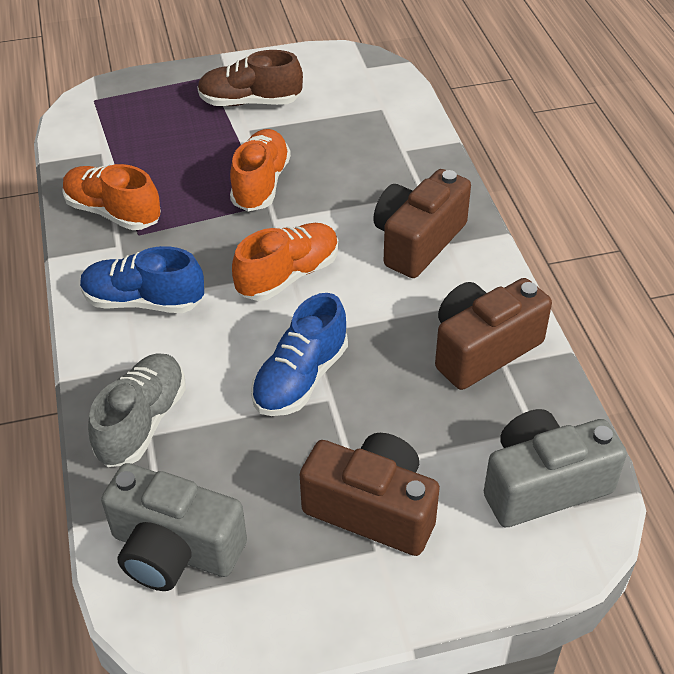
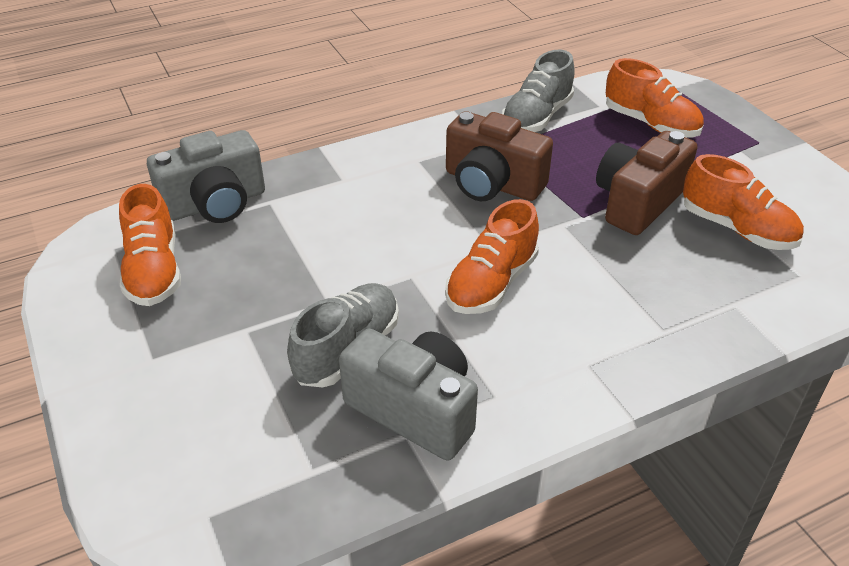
blue shoe: [80,246,204,313] [251,293,348,416] = 2 -> none = 0
brown camera: [300,433,440,556] [373,169,471,278] [435,278,552,390] = 3 -> [446,111,553,201] [596,131,697,235] = 2
brown shoe: [197,50,303,106] = 1 -> none = 0
grey shoe: [88,353,186,467] = 1 -> [287,283,399,387] [502,50,575,132] = 2
orange shoe: [62,164,161,230] [230,129,291,211] [232,223,338,301] = 3 -> [119,184,181,306] [445,199,539,314] [606,58,704,138] [683,154,804,250] = 4

